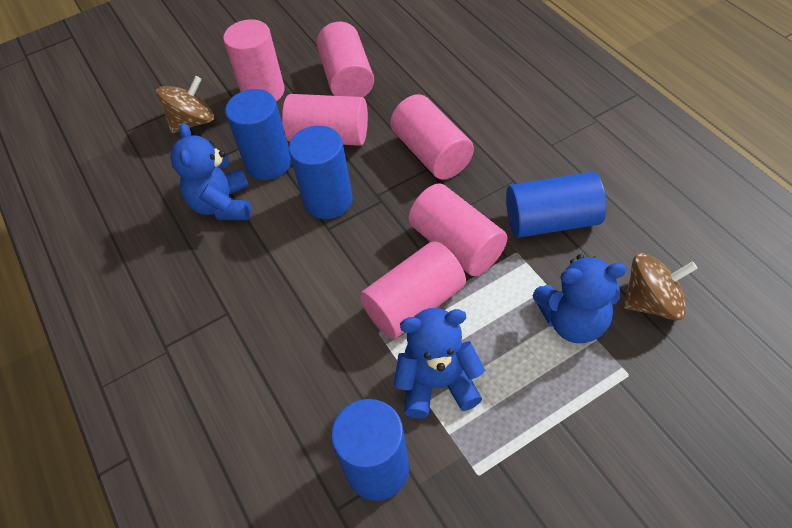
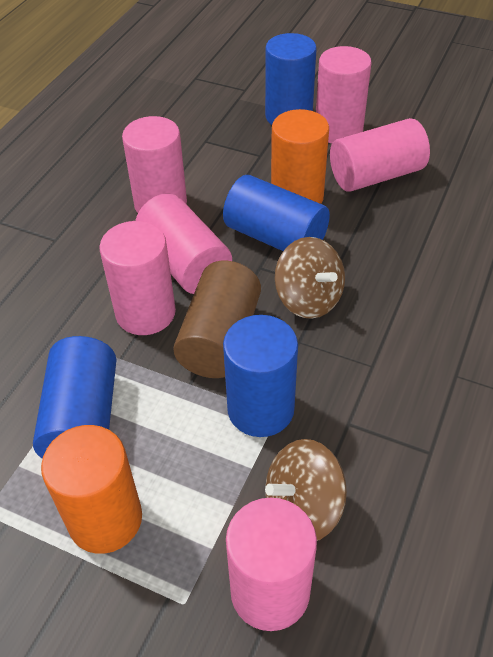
blue teddy bear: [170,123,251,220] [394,308,485,419] [532,254,627,343] = 3 -> none = 0
brown cylinder: none = 0 -> [173,261,261,378] = 1
orange cylinder: none = 0 -> [41,425,142,554] [271,109,329,204] = 2

